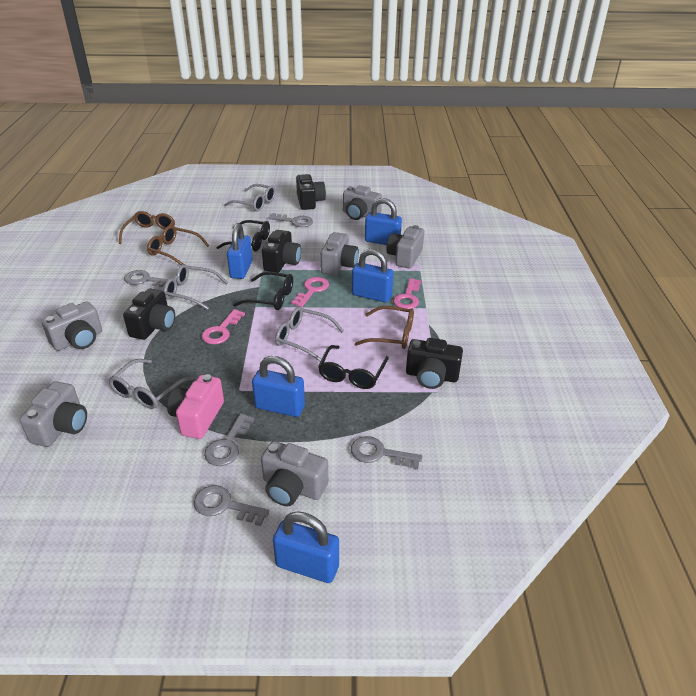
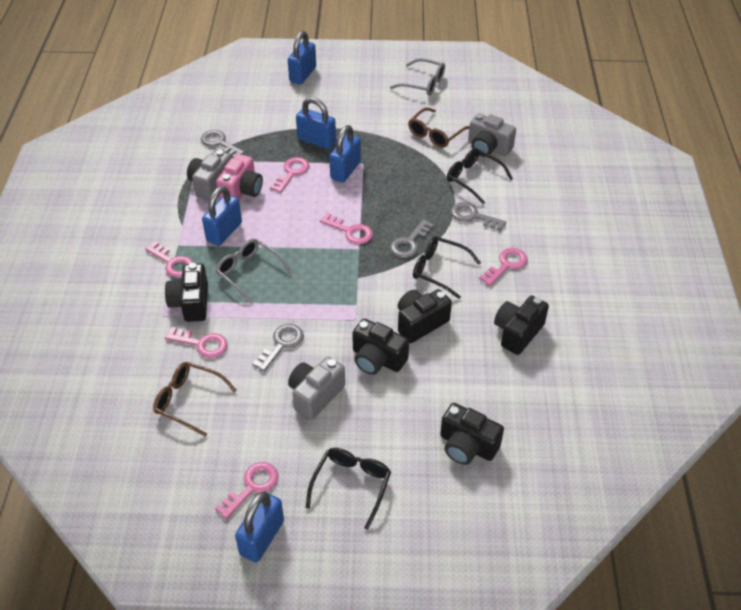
black camera: [123,288,175,340] [262,230,301,273] [296,174,326,210] [406,338,463,389] = 4 -> [165,263,208,322] [352,319,409,375] [398,289,452,343] [440,403,504,465] [494,296,549,355] = 5
brown glasses: [119,211,175,244] [147,225,209,265] [355,306,414,349] = 3 -> [153,362,236,437] [408,107,470,148] = 2
grey camera: [20,381,87,447] [41,302,102,351] [261,441,328,506] [321,232,359,275] [343,185,382,220] [387,225,424,269] = 6 -> [187,150,231,201] [288,357,345,420] [468,113,516,157] = 3
grey glasses: [109,359,193,409] [164,264,228,310] [224,184,276,211] [275,307,344,362] = 4 -> [215,239,292,304] [390,58,445,96] = 2
grey key: [124,270,168,287] [194,485,269,526] [204,414,254,466] [269,213,313,227] [351,436,422,469] = 5 -> [201,130,245,158] [252,324,304,372] [390,219,434,258] [451,202,506,231] = 4
pink key: [201,309,245,344] [291,277,329,307] [393,278,422,309] = 3 -> [145,241,194,278] [165,327,228,358] [215,462,278,519] [270,157,309,193] [320,213,373,244] [479,248,528,286] = 6

